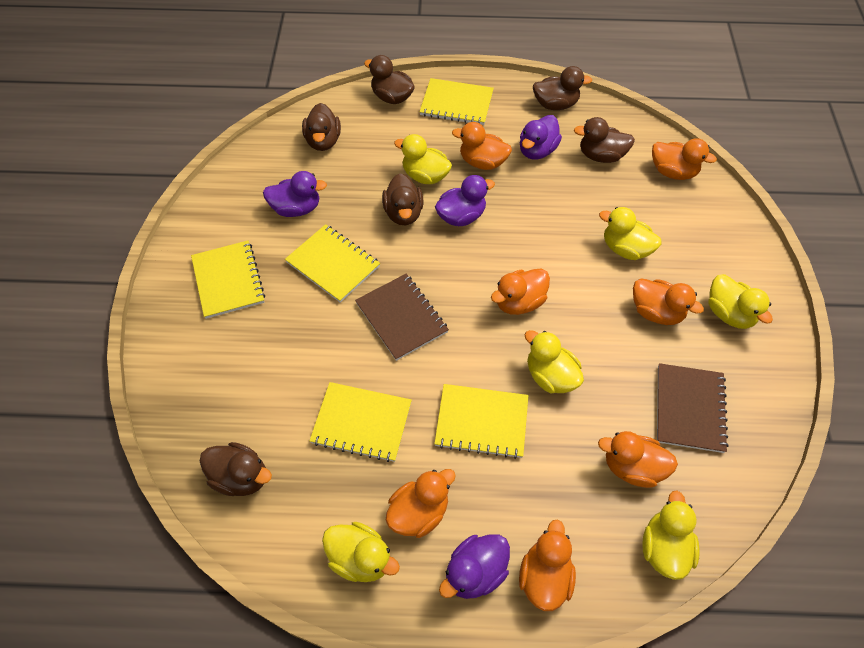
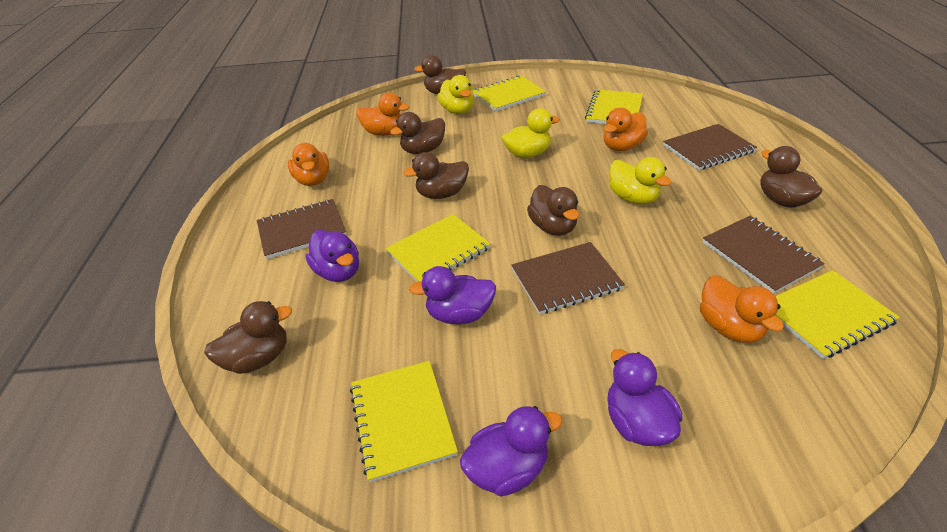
brown notebook: [355,274,449,361] [657,363,729,453] = 2 -> [257,199,347,259] [511,242,625,315] [663,124,757,170] [703,216,825,294] = 4
orange duck: [386,469,456,538] [452,122,512,170] [491,269,550,315] [519,520,576,611] [598,431,678,488] [633,279,704,325] [652,138,717,180] = 7 -> [288,143,329,186] [356,93,410,136] [604,108,648,151] [700,275,784,343] = 4
yellow duck: [322,522,400,582] [394,134,452,184] [525,330,584,393] [599,207,661,260] [642,490,700,580] [708,274,773,329] = 6 -> [437,75,474,114] [502,108,560,158] [609,157,671,204] = 3

